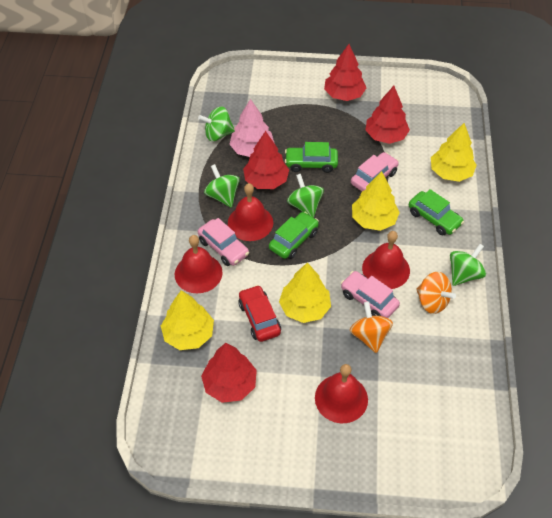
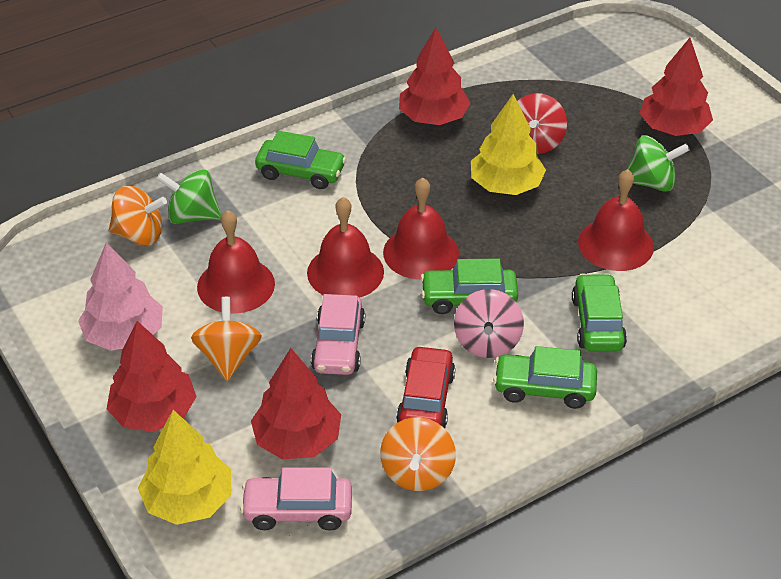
green car: [269,212,319,259] [285,142,338,173] [409,189,464,235] = 3 -> [255,131,346,189] [421,259,518,314] [493,346,597,409] [572,273,627,352] = 4
green spinning top: [198,107,235,141] [204,164,240,208] [287,174,324,218] [450,244,486,286] = 4 -> [156,169,222,224] [626,135,690,192] = 2
orange spinning top: [349,301,393,353] [416,272,456,314] = 2 -> [109,186,167,245] [191,297,262,381] [380,417,456,491] = 3
pink car: [198,218,249,266] [341,271,400,318] [351,152,399,191] = 3 -> [240,467,352,531] [311,294,365,375] = 2
pink spinning top: none = 0 -> [454,289,524,358] = 1
red spinning top: none = 0 -> [517,93,567,154] = 1
yellow tree: [161,290,214,350] [279,262,331,323] [352,171,400,231] [431,123,477,182] = 4 -> [138,410,231,525] [471,94,546,195] = 2

